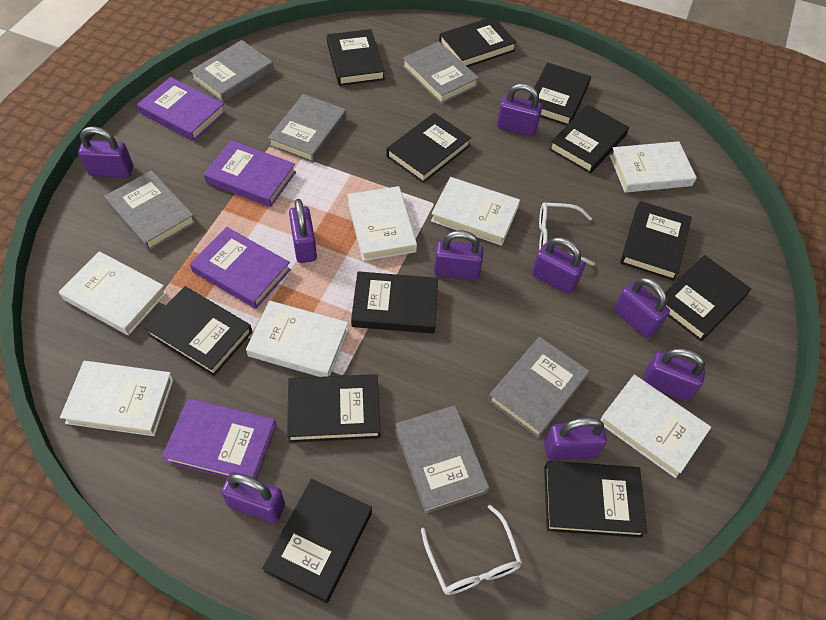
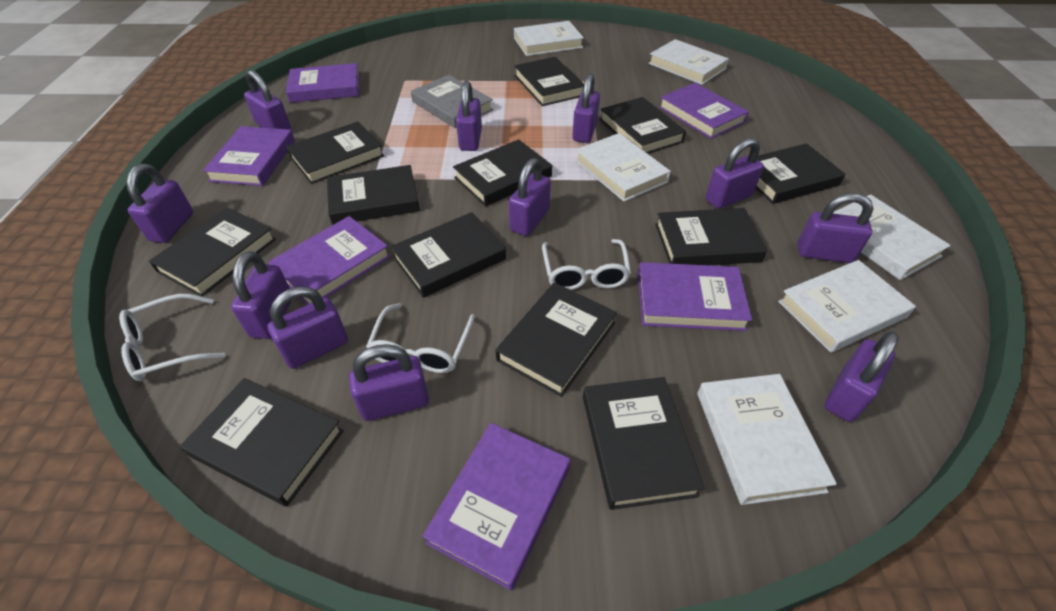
grey book: [104,170,196,251] [190,40,274,102] [268,94,346,163] [395,405,490,514] [402,42,479,104] [488,337,590,438] = 6 -> [411,75,493,128] = 1
purple book: [137,77,226,141] [162,398,276,479] [190,227,291,309] [204,140,296,207] = 4 -> [203,126,295,186] [268,216,391,305] [286,63,359,103] [422,423,571,590] [638,262,752,331] [659,83,749,139] = 6
purple padlock: [78,126,133,178] [221,472,285,523] [289,199,317,263] [434,230,484,280] [497,83,542,136] [532,237,585,294] [544,417,607,460] [614,277,670,338] [642,348,706,401] = 9 -> [126,164,193,243] [231,251,292,339] [244,70,291,130] [267,287,348,369] [349,344,429,421] [456,81,482,151] [509,158,551,236] [572,73,600,143] [706,138,764,209] [798,193,874,263] [825,331,899,422] = 11
white book: [59,251,167,335] [60,361,174,436] [246,300,349,377] [348,186,417,261] [431,177,520,246] [600,375,711,478] [610,141,697,193] = 7 -> [514,21,584,56] [575,133,671,202] [648,39,729,85] [697,374,837,505] [778,260,916,353] [833,194,951,280] = 6
white glasses: [421,505,522,595] [539,202,595,266] = 2 -> [119,294,225,381] [366,303,475,373] [542,239,631,290] = 3

